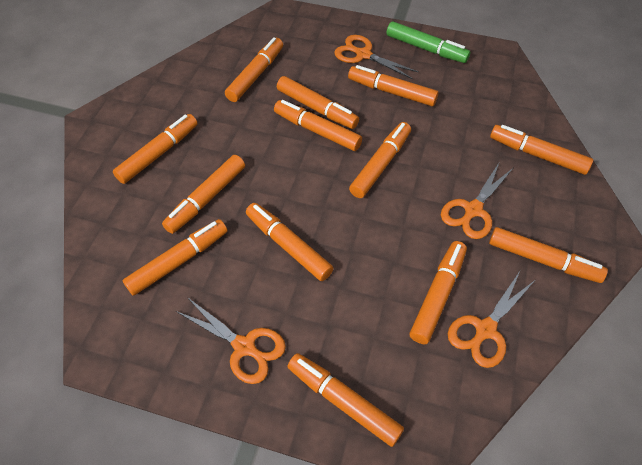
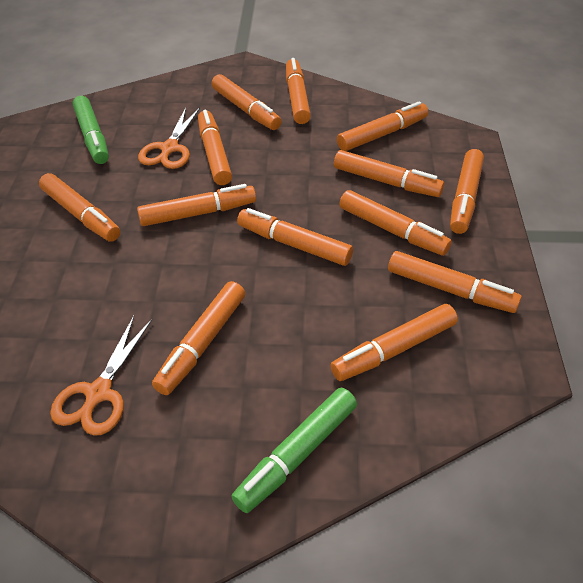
green marker: [386,21,470,63] = 1 -> [72,96,109,164] [231,388,357,513] = 2
orange scissors: [176,297,286,384] [334,35,418,79] [441,163,513,239] [448,271,534,368] = 4 -> [50,316,152,436] [138,107,200,169] = 2

